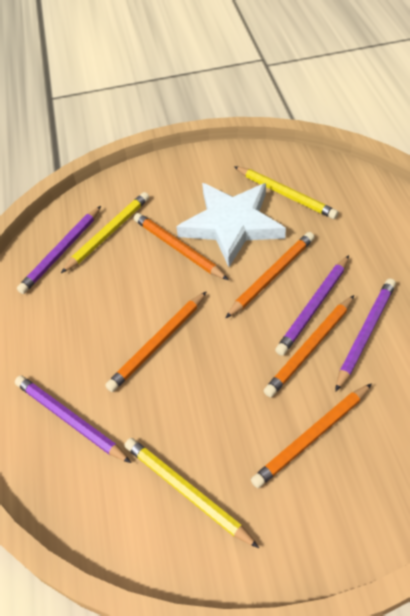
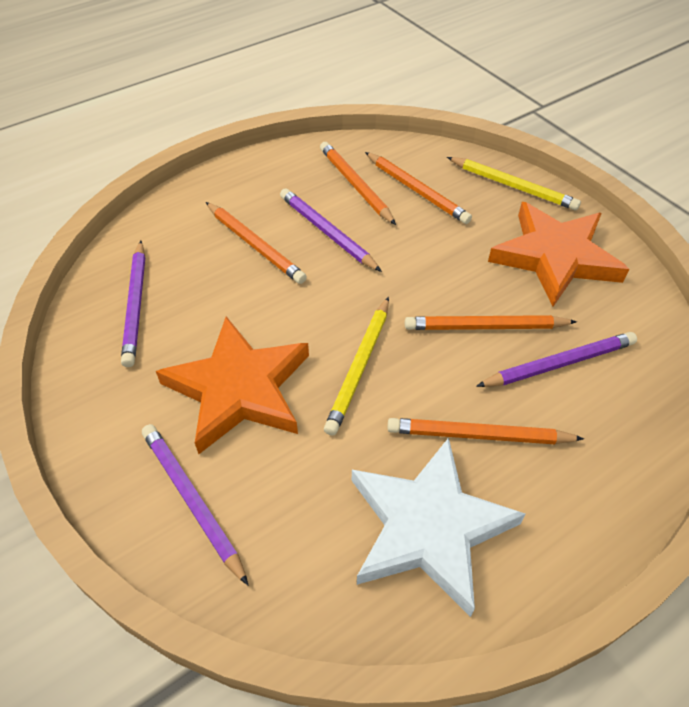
orange star: none = 0 -> [156,316,309,454] [488,202,629,307] = 2
yellow pencil: [61,192,149,273] [125,438,259,548] [234,166,339,219] = 3 -> [324,297,389,436] [447,157,581,210] = 2

